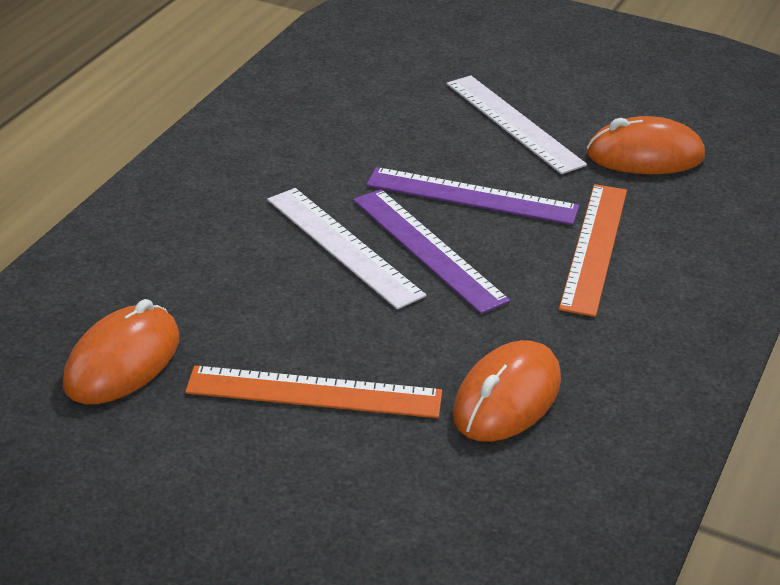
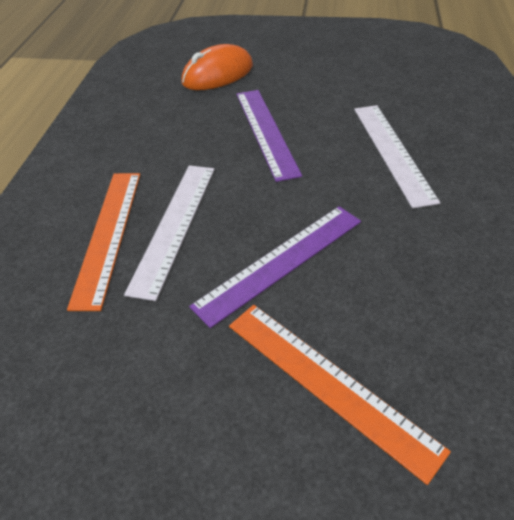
orange mouse: [63,299,179,404] [453,340,561,442] [587,116,705,174] = 3 -> [181,44,253,90] = 1

